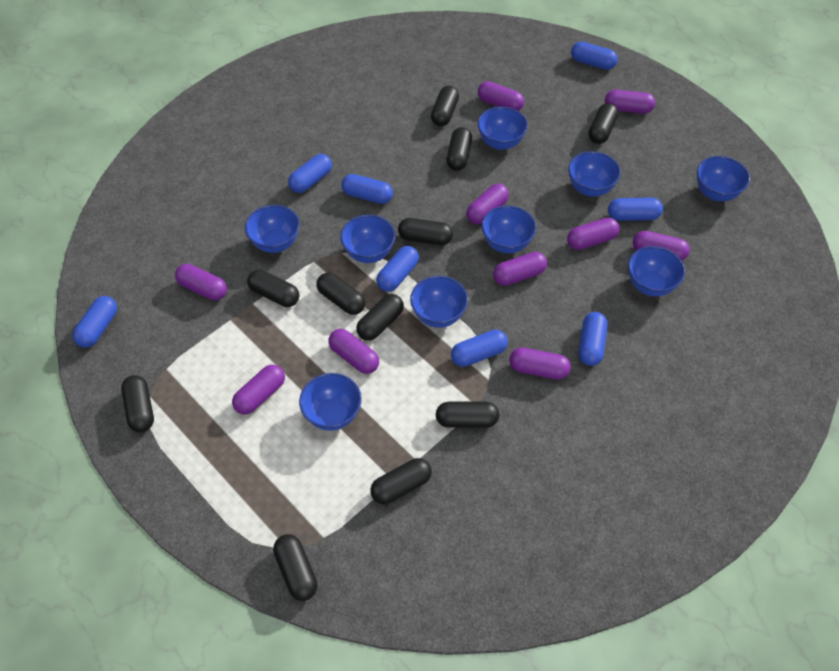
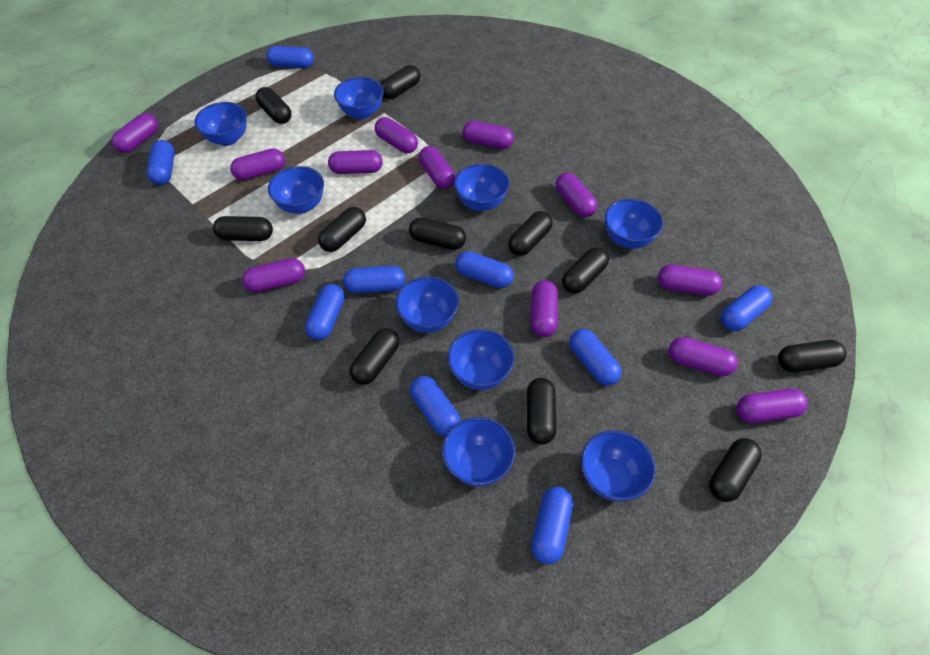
blue capsule: [73,296,117,348] [288,154,332,193] [341,174,393,204] [376,246,419,292] [451,330,508,367] [571,41,618,70] [579,312,608,366] [608,198,663,221] = 8 -> [147,140,175,185] [266,46,314,68] [305,284,345,340] [343,266,406,294] [410,376,461,436] [455,251,514,288] [532,487,573,564] [570,329,622,386] [721,285,773,331] = 9
purple capsule: [175,264,227,301] [232,365,285,415] [328,329,379,374] [466,184,509,224] [478,81,524,111] [493,252,547,286] [509,348,571,380] [567,218,620,250] [605,90,655,114] [633,231,690,261] = 10 -> [112,113,159,153] [230,148,285,180] [242,258,305,292] [328,150,383,174] [375,117,418,153] [419,146,455,189] [463,121,514,149] [531,280,558,337] [556,173,597,217] [658,265,722,296] [669,337,738,376] [737,389,808,423] = 12

